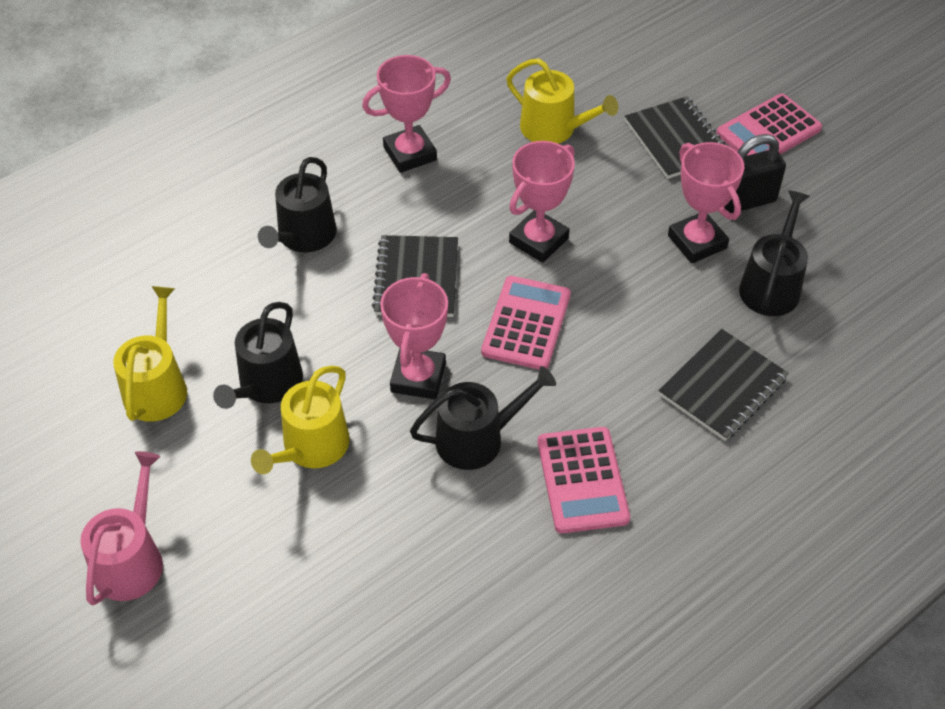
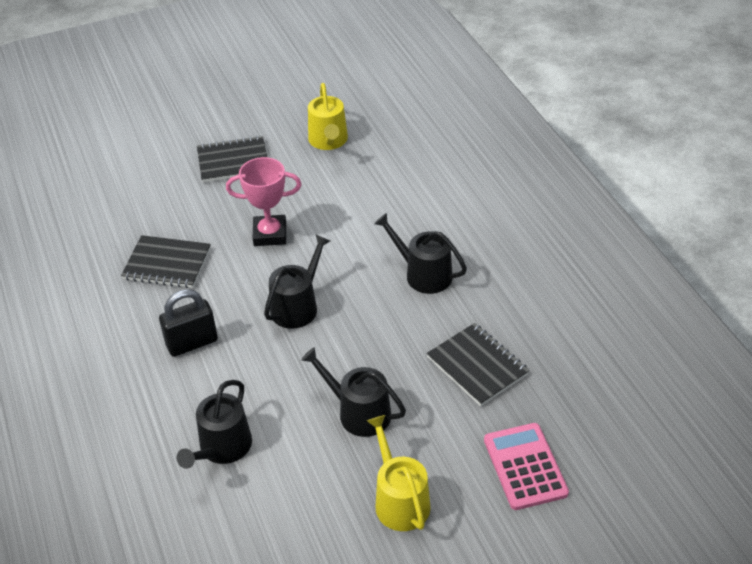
pink calculator: [481,276,571,369] [538,427,630,533] [716,94,822,156] = 3 -> [484,423,569,510] = 1
pink trophy: [362,55,451,173] [380,273,448,399] [509,141,575,263] [668,142,744,263] = 4 -> [226,157,302,246] = 1
pink watering can: [80,451,163,605] = 1 -> none = 0
yellow watering can: [113,286,187,422] [251,366,350,474] [506,58,618,144] = 3 -> [308,83,348,150] [367,415,431,531] = 2

